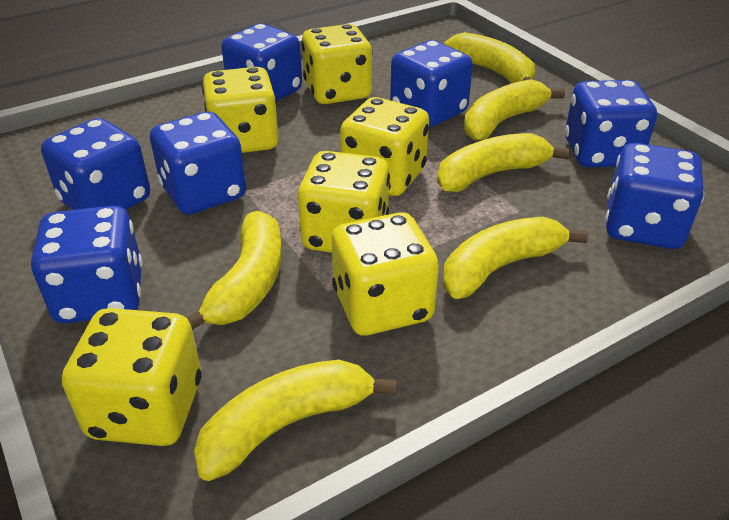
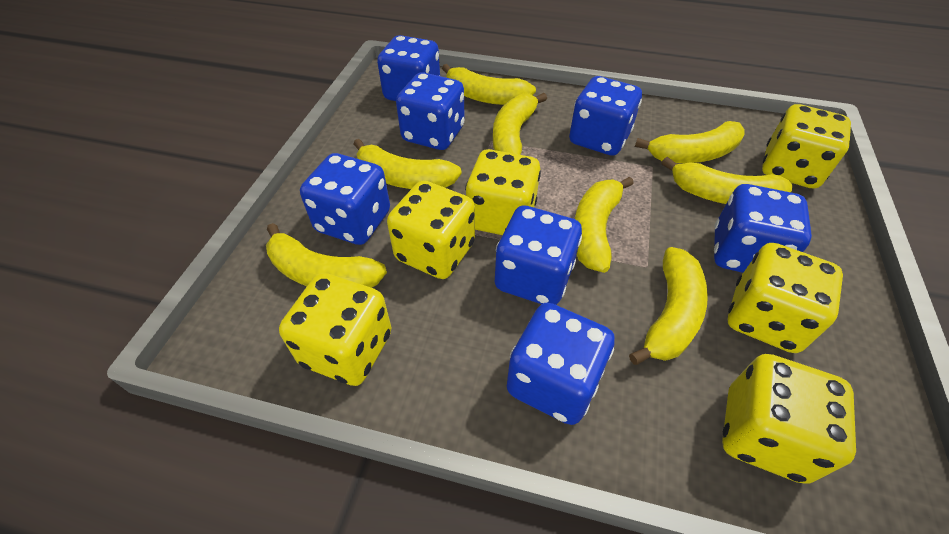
yellow banana: [186,211,282,330] [194,360,397,481] [437,133,570,192] [443,217,588,299] [444,32,535,83] [464,79,565,140] = 6 -> [266,223,387,288] [354,139,462,189] [442,64,536,105] [493,93,547,155] [575,176,634,273] [629,247,708,365] [635,121,745,163] [661,157,792,204] = 8

